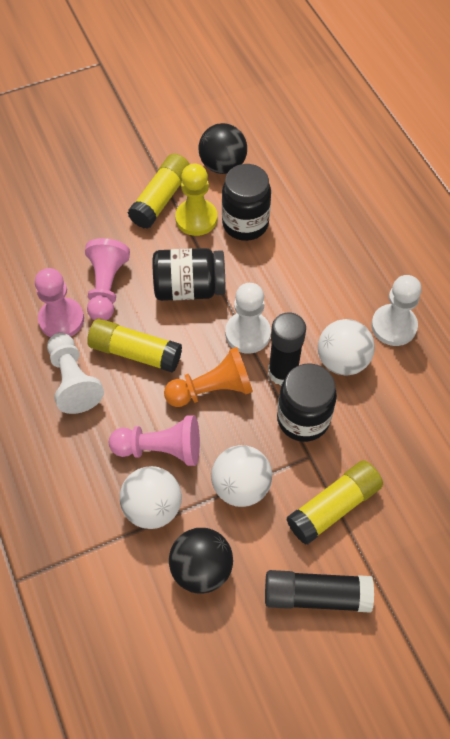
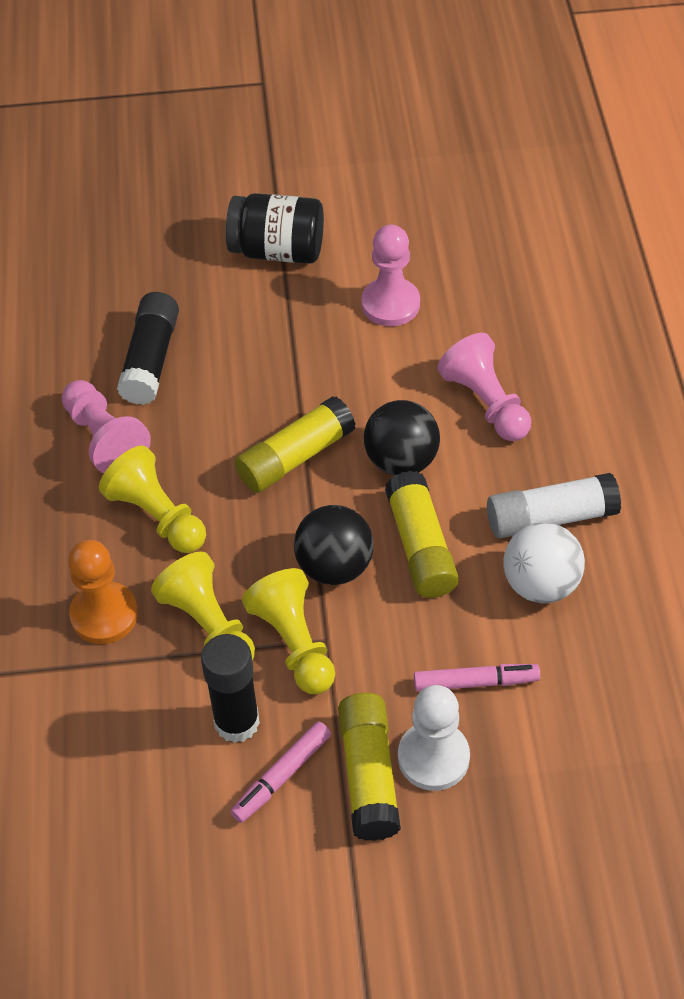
black jar: [153,248,225,301] [222,164,271,241] [277,363,337,442] = 3 -> [226,193,324,264] = 1
pink marker: none = 0 -> [230,721,331,823] [414,664,540,691] = 2
white ball: [120,466,182,529] [211,445,272,507] [318,319,375,376] = 3 -> [503,523,585,603] = 1
white glue stick: none = 0 -> [487,473,621,538] = 1
white pawn: [47,333,104,414] [225,283,271,354] [371,275,422,346] = 3 -> [398,685,470,791] = 1
yellow pawn: [175,163,217,236] = 1 -> [99,446,206,553] [151,552,255,661] [242,568,335,694] = 3

